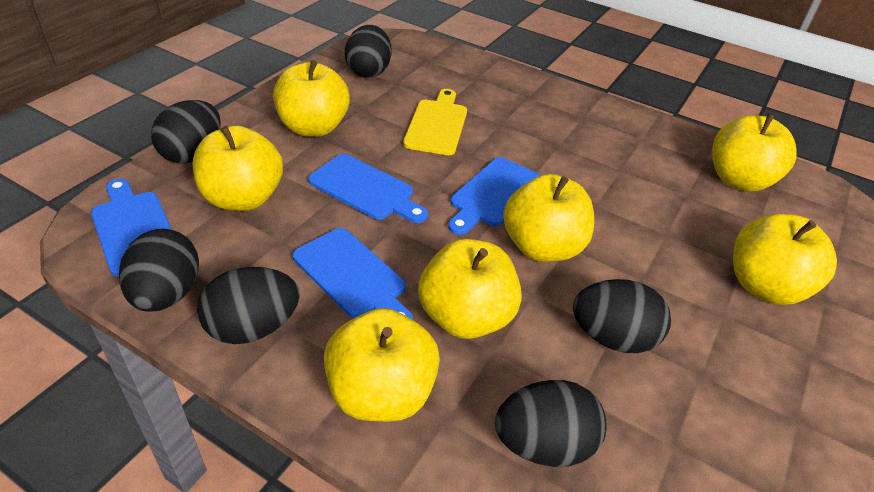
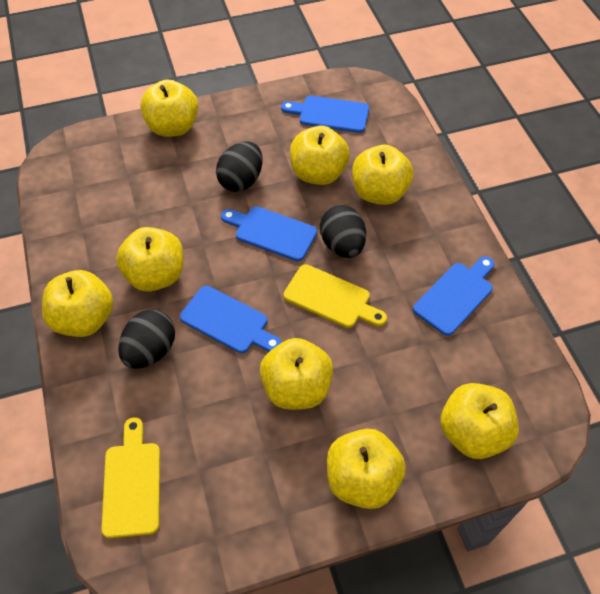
black egg: [119,229,199,312] [151,100,221,164] [197,267,300,344] [345,25,391,78] [495,380,606,467] [573,279,671,353] = 6 -> [118,310,175,369] [216,142,263,192] [320,205,366,258] = 3
yellow apple: [193,126,283,211] [273,60,350,137] [324,308,440,421] [418,239,522,339] [503,174,594,262] [712,114,797,192] [733,214,837,305] = 7 -> [42,270,113,337] [116,227,183,292] [140,80,198,137] [260,338,333,410] [290,126,350,185] [327,429,406,509] [352,145,413,205] [440,383,519,459] = 8
yellow cutting board: [403,89,467,155] = 1 -> [101,417,160,538] [284,264,387,328] = 2

